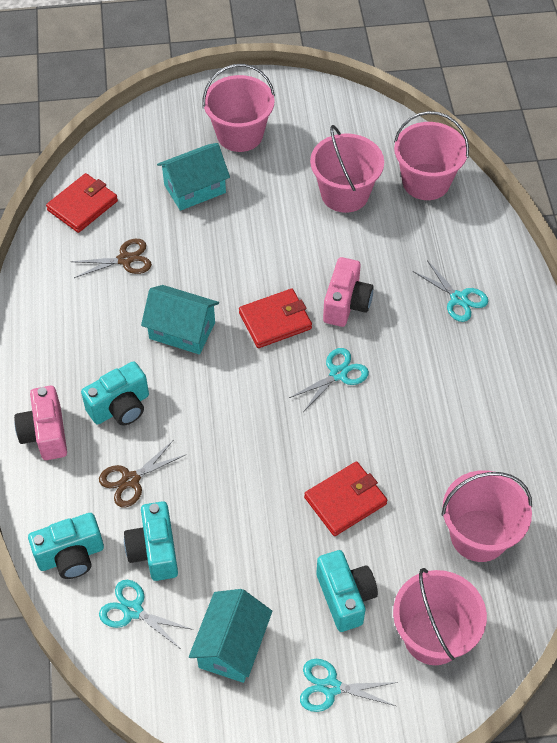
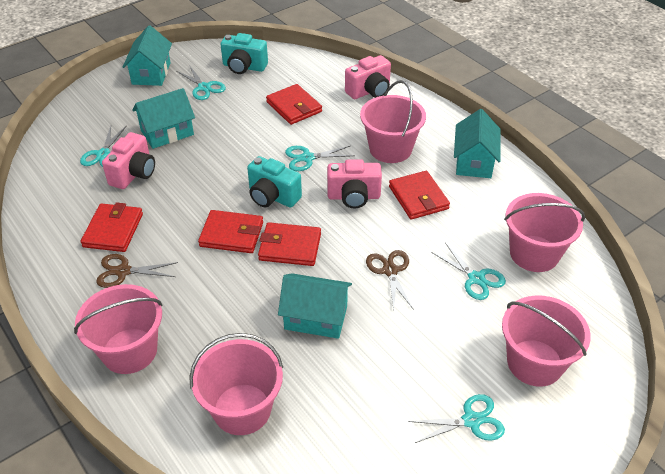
pink camera: [14,386,67,460] [323,257,374,327] = 2 -> [102,132,155,189] [327,159,382,208] [345,55,391,99] = 3
red wallet: [46,173,118,233] [239,289,312,348] [304,461,387,536] = 3 -> [81,202,143,252] [198,210,263,253] [258,222,321,266] [266,84,322,125] [389,171,450,220] = 5
turquoise camera: [28,513,104,579] [81,361,149,426] [124,501,178,581] [316,550,378,632] = 4 -> [220,33,268,74] [247,156,302,208] = 2
turquoise house: [141,285,219,354] [157,143,230,211] [189,589,272,683] = 3 -> [123,26,172,86] [132,88,195,149] [278,273,352,339] [454,109,500,178] = 4
turquoise scissors: [99,580,194,649] [289,348,369,412] [300,659,398,712] [413,260,488,322] = 4 -> [80,125,127,167] [176,65,226,100] [285,146,354,171] [408,394,505,443] [431,243,506,300] = 5

